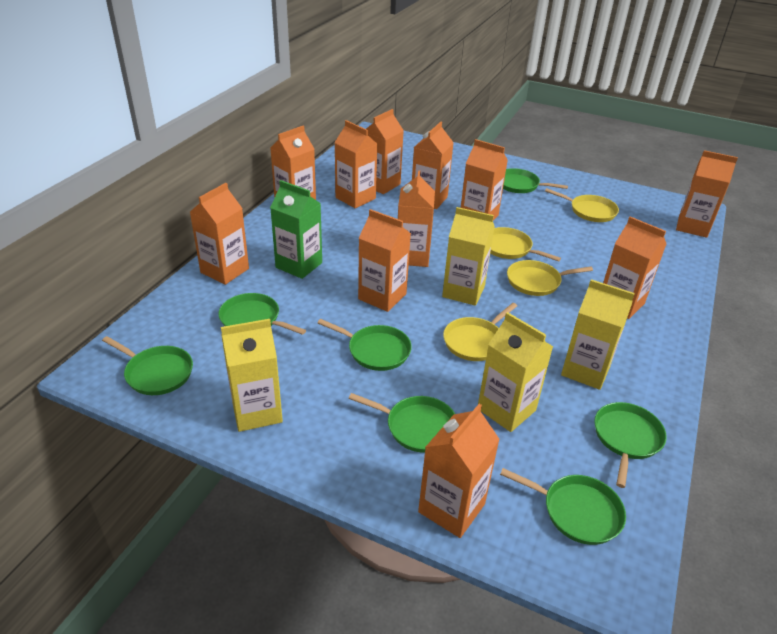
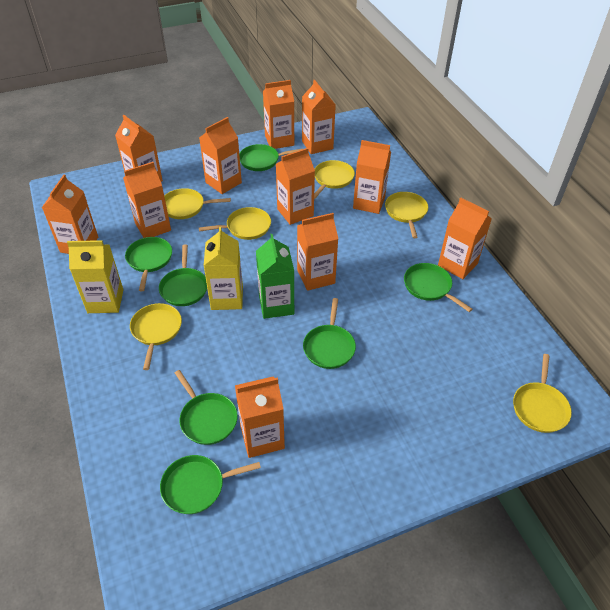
yellow carton: [221,319,283,432] [442,207,495,306] [478,312,553,432] [561,279,635,390] = 4 -> [67,240,123,313] [204,227,243,310] = 2
yellow pan: [443,303,517,361] [490,227,561,262] [507,260,593,296] [545,188,619,222] = 4 -> [130,303,182,370] [164,188,231,219] [199,207,271,240] [314,160,355,199] [385,192,428,238] [513,354,572,433] = 6

